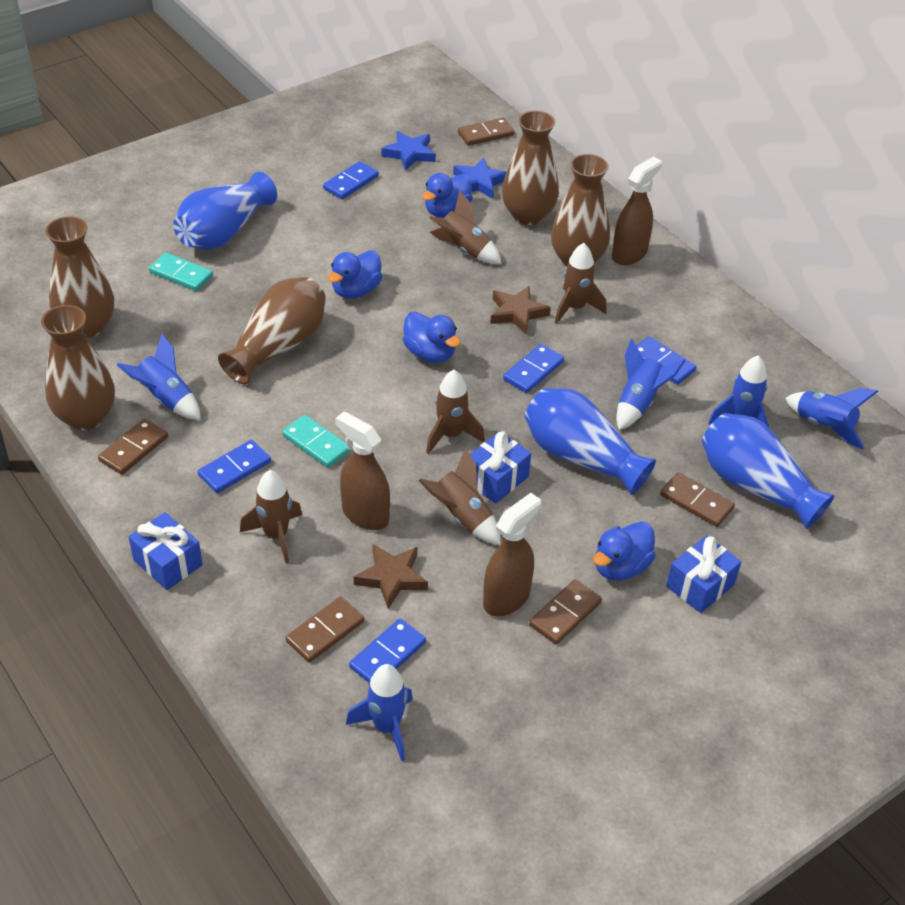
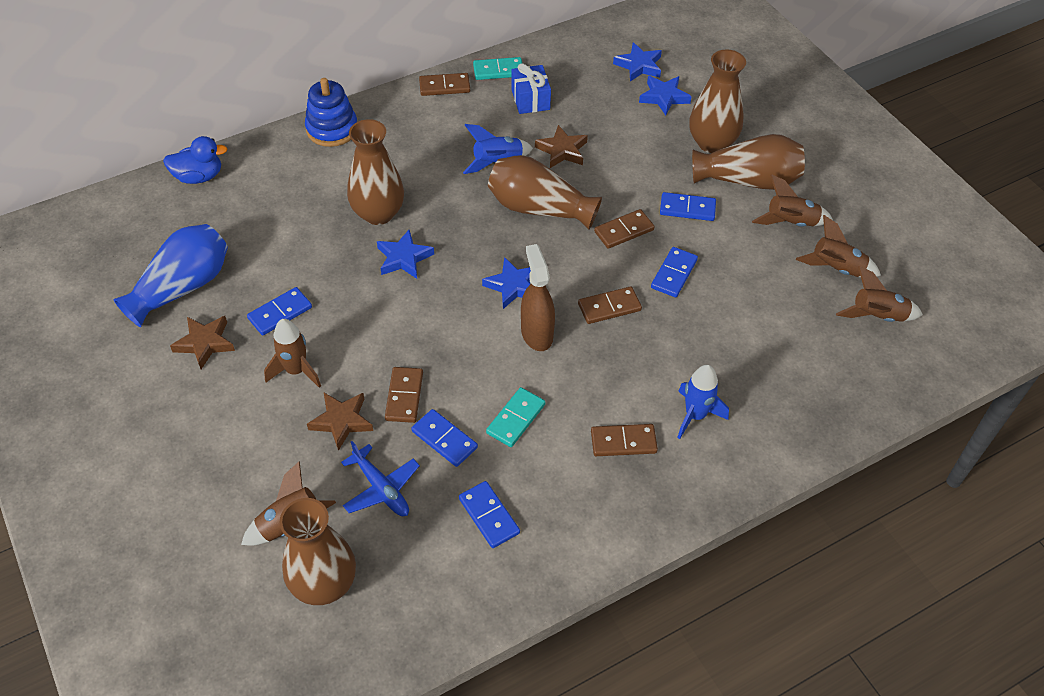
blue duck: [328,250,383,299] [403,312,460,363] [422,173,473,218] [593,521,656,581] = 4 -> [163,136,227,184] = 1
blue gift: [129,512,203,590] [470,431,531,503] [666,535,741,613] = 3 -> [511,63,551,114] = 1
blue plane: none = 0 -> [341,441,420,516] = 1
blue rocket: [117,334,201,420] [346,664,413,761] [616,339,685,430] [708,355,769,428] [785,388,878,449] = 5 -> [463,124,533,174] [677,365,729,439] = 2
blue stacking toy: none = 0 -> [305,78,357,147] = 1
blue star: [381,131,436,171] [453,158,507,199] = 2 -> [377,230,434,279] [482,257,531,309] [613,42,662,82] [639,76,692,115] = 4
blue vase: [173,172,277,249] [525,388,656,495] [702,413,835,529] = 3 -> [113,224,228,327] = 1
brown spray bottle: [335,411,390,530] [483,493,541,616] [612,157,662,265] = 3 -> [521,244,555,351] = 1
brown star: [354,544,428,609] [490,286,551,334] = 2 -> [170,316,235,369] [307,393,373,451] [535,125,588,168] = 3

